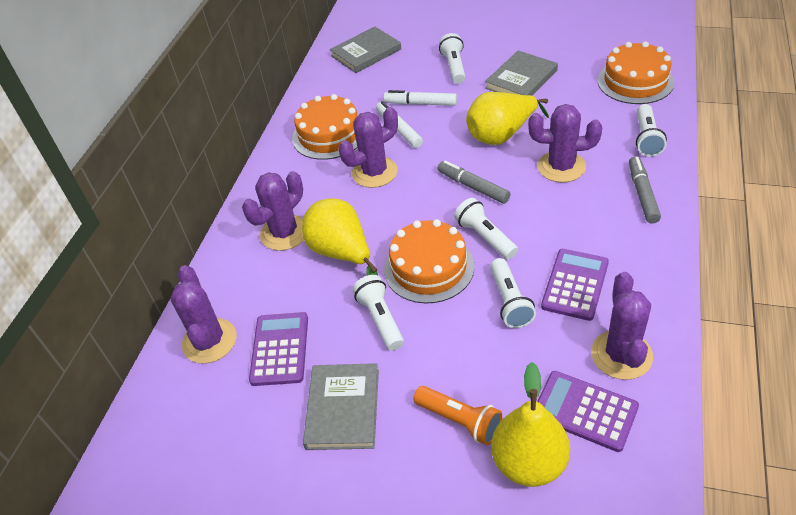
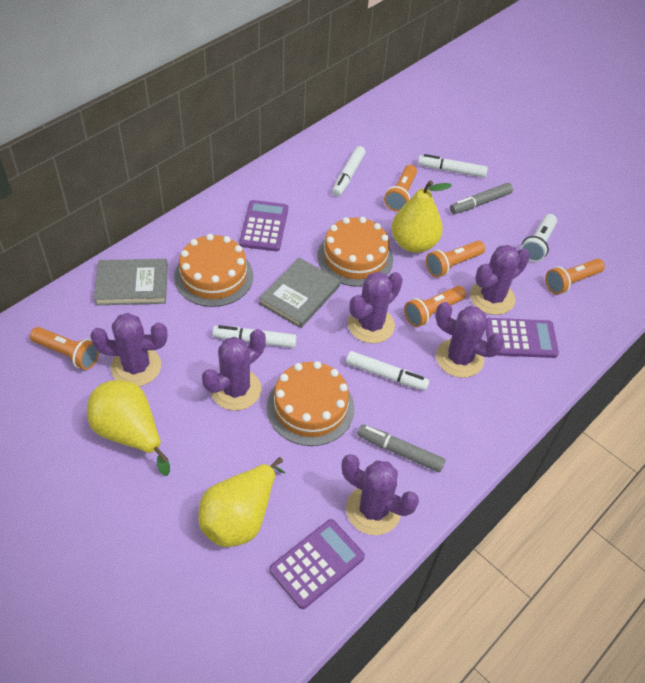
grey book: [303,363,379,450] [330,26,401,73] [485,51,558,96] = 3 -> [94,259,168,305] [259,258,340,328] = 2
orange flashlight: [413,386,502,445] = 1 -> [30,327,99,370] [384,165,417,211] [404,286,466,327] [426,241,485,277] [545,259,605,294] = 5
purple cactus: [170,265,237,364] [242,171,304,251] [338,107,398,188] [528,104,602,183] [591,272,653,380] = 5 -> [90,313,167,387] [202,329,266,411] [342,454,419,535] [348,272,403,343] [435,302,505,378] [470,245,530,315] = 6
white flashlight: [353,275,404,351] [439,33,466,84] [454,198,518,260] [490,258,536,328] [636,104,667,157] = 5 -> [521,214,557,262] = 1
white marker: [376,101,423,148] [384,90,457,106] = 2 -> [212,325,297,348] [332,146,366,197] [346,351,430,391] [418,154,488,178] = 4

